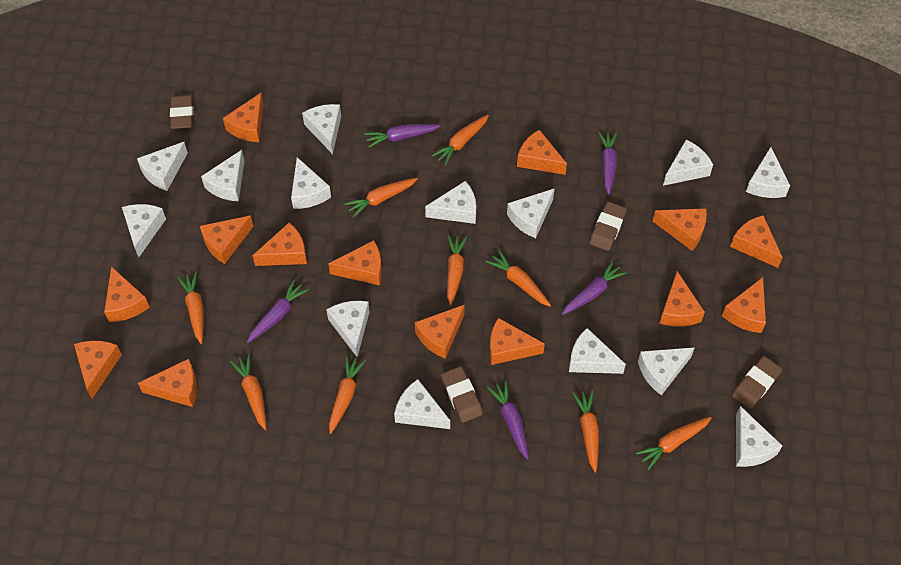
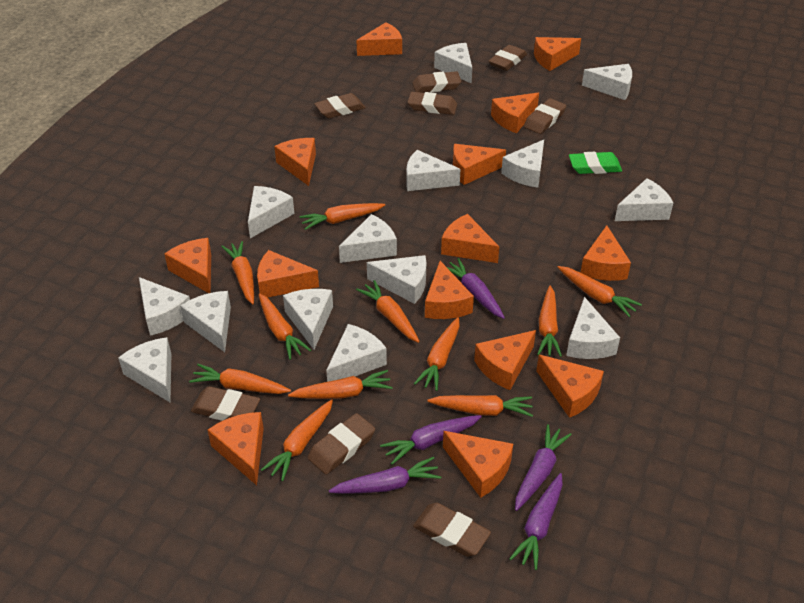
brown eraser: [170,95,194,129] [441,366,483,423] [589,202,627,251] [732,356,782,409] = 4 -> [191,386,260,421] [307,413,375,475] [314,93,366,118] [408,92,457,115] [412,71,461,93] [413,503,491,557] [489,45,527,71] [524,98,566,134] = 8
green eraser: none = 0 -> [569,152,622,174] = 1
orange carrot: [177,272,204,344] [230,354,266,430] [329,356,366,434] [345,178,418,218] [432,115,489,166] [447,235,467,305] [486,250,551,307] [573,391,599,472] [636,417,711,470] = 9 -> [189,364,291,394] [221,241,254,304] [258,293,311,360] [261,399,333,481] [288,370,393,399] [299,203,385,230] [356,280,420,343] [414,317,460,391] [427,395,533,417] [537,286,562,357] [557,266,642,317] = 11

